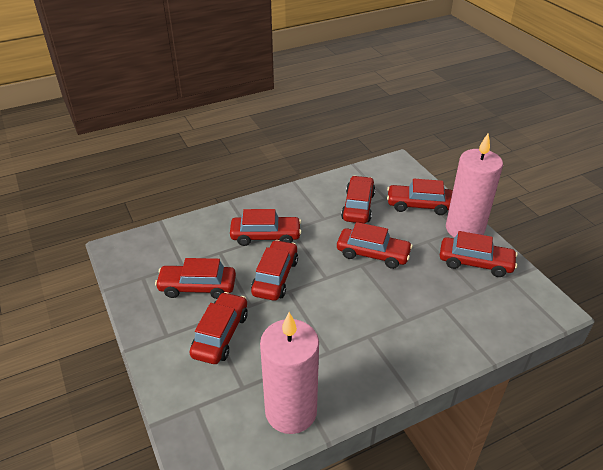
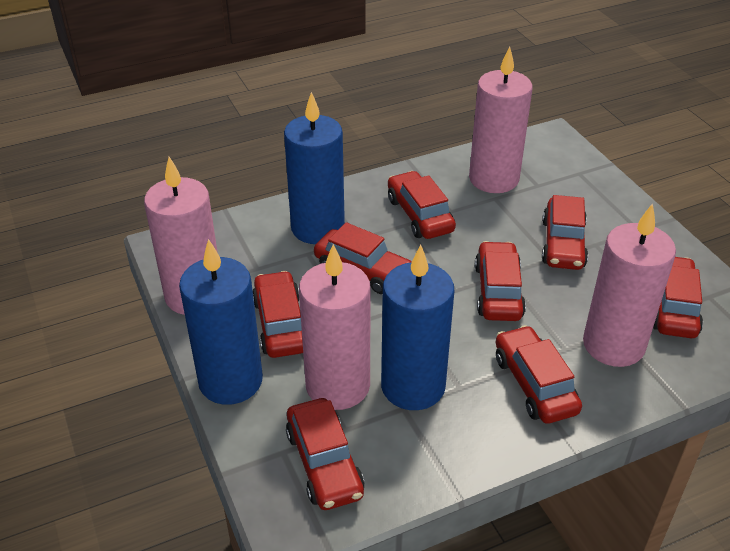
blue candle: none = 0 -> [179,239,263,405] [284,92,345,244] [381,245,454,410] = 3
pink candle: [260,312,319,434] [446,133,503,237] = 2 -> [144,157,218,315] [299,244,371,410] [469,46,533,193] [583,203,676,367] = 4

